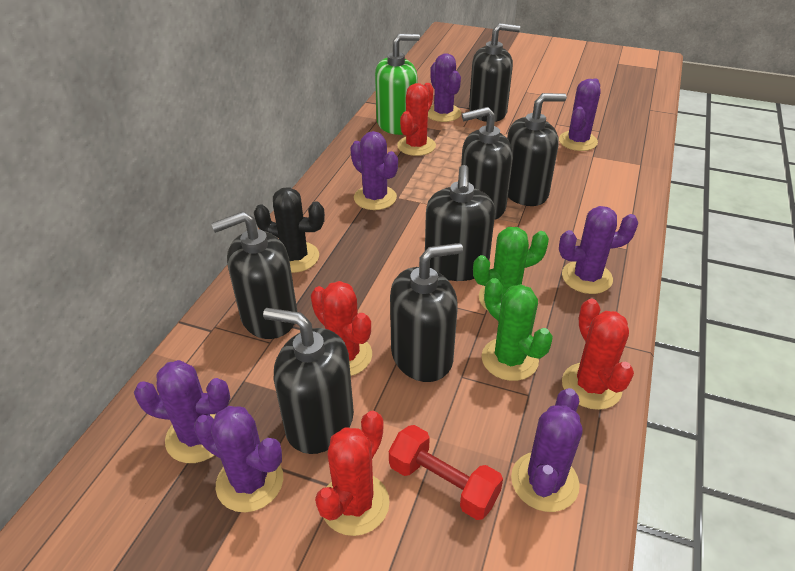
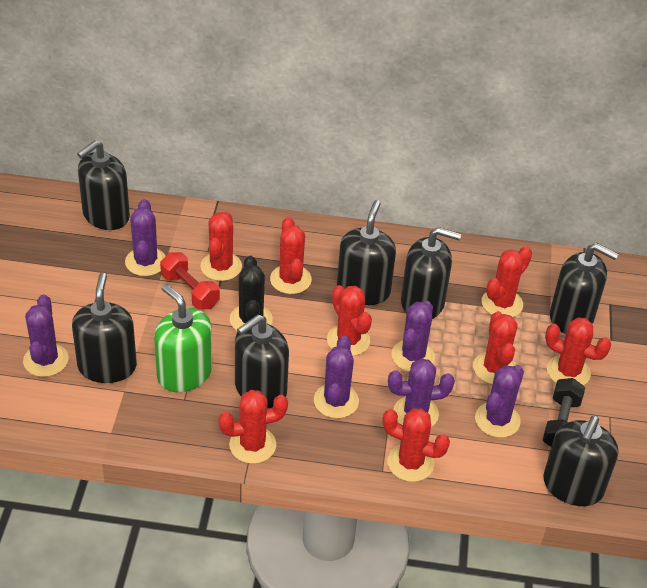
black dumbbell: none = 0 -> [543,378,585,447] = 1
green cactus: [473,227,549,311] [482,278,553,381] = 2 -> none = 0
purple cactus: [134,360,230,463] [194,406,283,513] [350,131,398,210] [428,53,462,122] [511,388,583,512] [559,78,601,151] [559,206,638,294] = 7 -> [23,294,69,377] [125,199,165,276] [314,336,359,418] [388,358,455,427] [392,301,435,372] [475,365,524,438] = 6
red cactus: [311,281,372,376] [315,411,390,536] [397,83,436,156] [562,299,634,410] = 4 -> [200,212,242,281] [219,390,288,464] [270,217,312,294] [327,285,372,356] [383,408,450,482] [473,311,518,385] [482,246,532,317] [545,317,611,385] = 8

